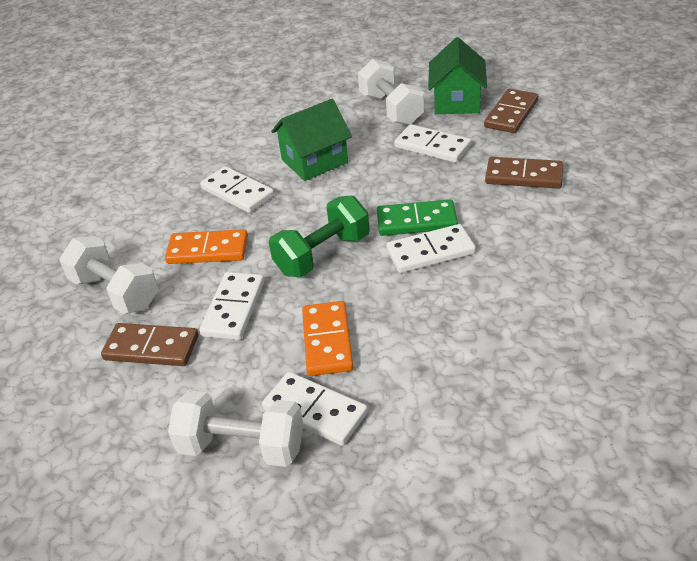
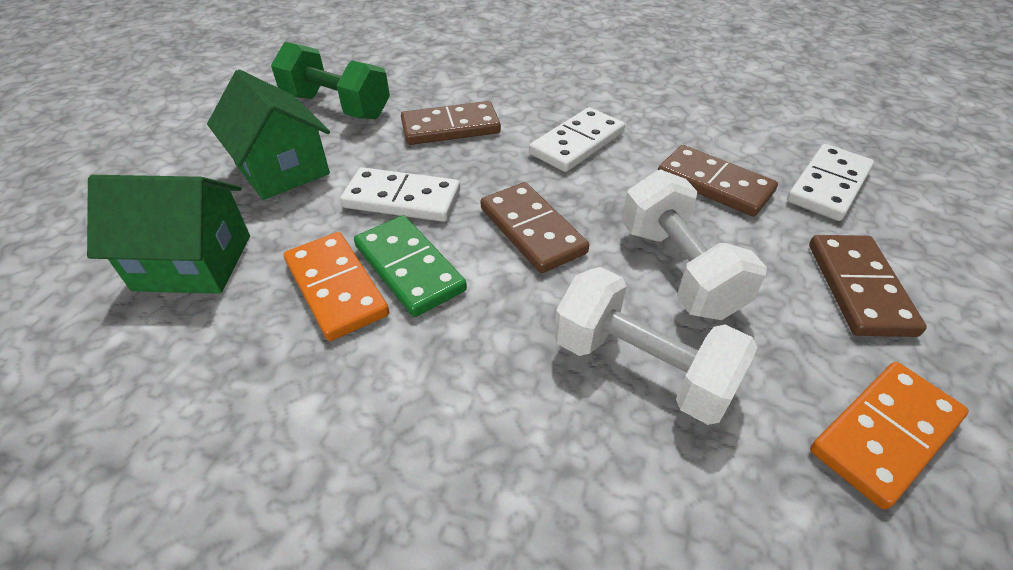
brown domino: [101,323,199,366] [484,89,538,133] [485,157,563,189] = 3 -> [401,101,501,145] [480,182,589,273] [658,145,778,217] [809,235,927,337] = 4
white domino: [199,272,264,340] [200,166,274,213] [262,372,368,446] [386,224,476,273] [394,124,471,163] = 5 -> [340,167,460,222] [529,107,625,172] [787,144,874,221] = 3
white dumbbell: [59,236,158,314] [168,391,303,467] [358,59,424,125] = 3 -> [554,267,758,425] [622,170,767,320] = 2

